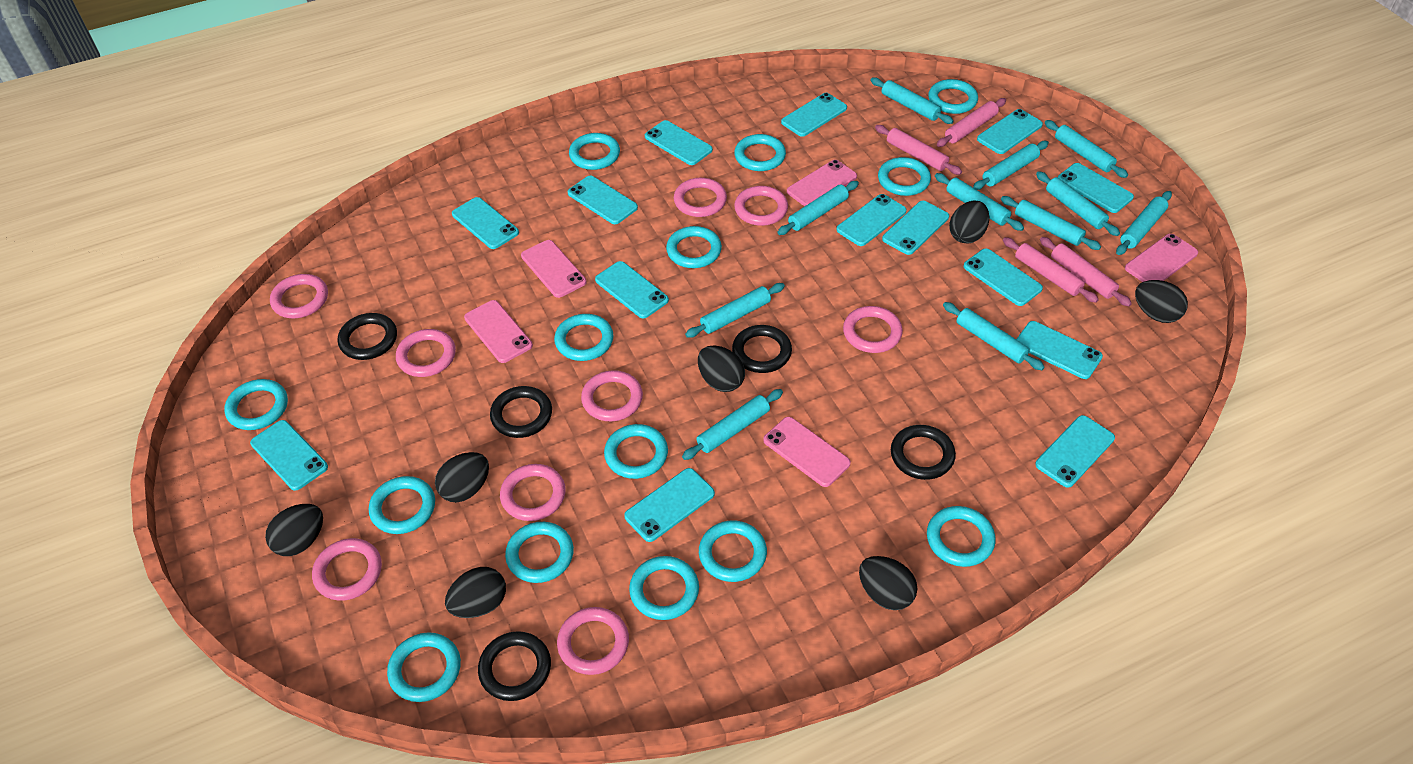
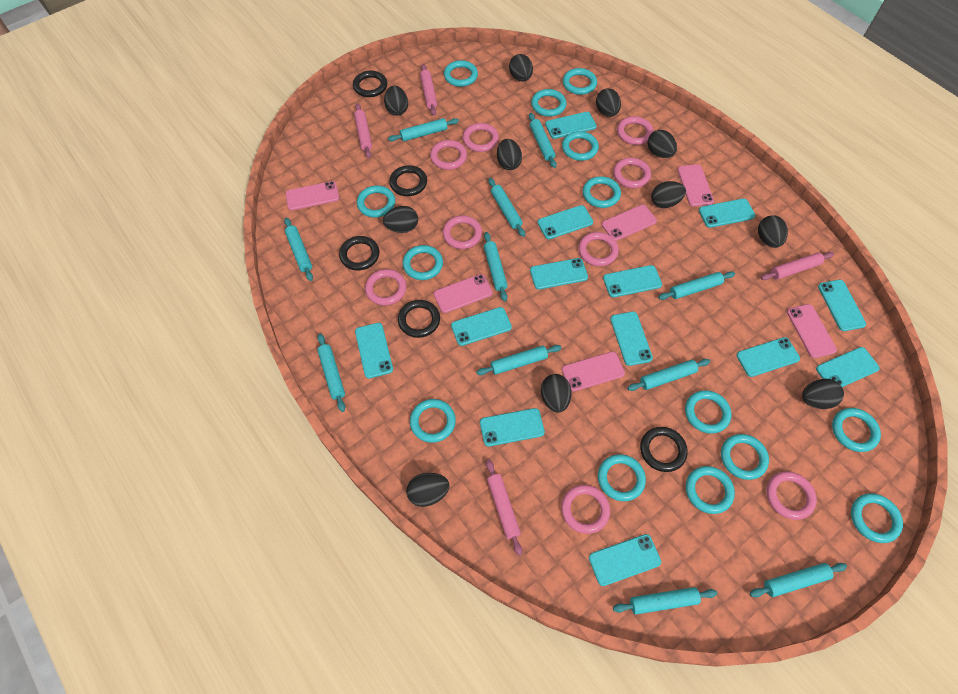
black egg: [265,504,323,556] [435,452,489,502] [445,567,506,618] [698,346,745,392] [859,556,917,610] [949,201,989,243] [1135,280,1188,323] = 7 -> [383,206,418,233] [384,86,408,116] [406,473,450,507] [497,139,522,170] [509,54,533,81] [541,374,572,413] [596,88,621,117] [648,130,677,158] [651,181,686,208] [758,215,788,248] [802,379,844,409] = 11
pink phone: [464,300,533,363] [521,240,587,298] [763,417,851,487] [787,160,857,207] [1125,234,1198,282] = 5 -> [285,181,339,211] [434,274,493,313] [562,352,625,392] [602,204,657,241] [677,164,714,206] [787,304,837,358] = 6
turquoise phone: [250,420,328,491] [452,197,519,249] [568,176,638,224] [595,261,669,319] [624,468,715,542] [645,120,713,165] [781,93,847,137] [837,194,907,246] [882,201,949,255] [963,249,1043,306] [977,109,1043,154] [1016,321,1103,379] [1035,415,1115,488] [1058,163,1134,213] = 14 -> [355,323,393,379] [451,307,512,346] [480,408,545,447] [530,258,588,289] [538,205,593,239] [545,112,597,139] [589,534,661,586] [603,265,662,298] [610,312,653,366] [699,198,755,228] [736,337,800,377] [816,347,880,387] [818,280,866,331] = 13

